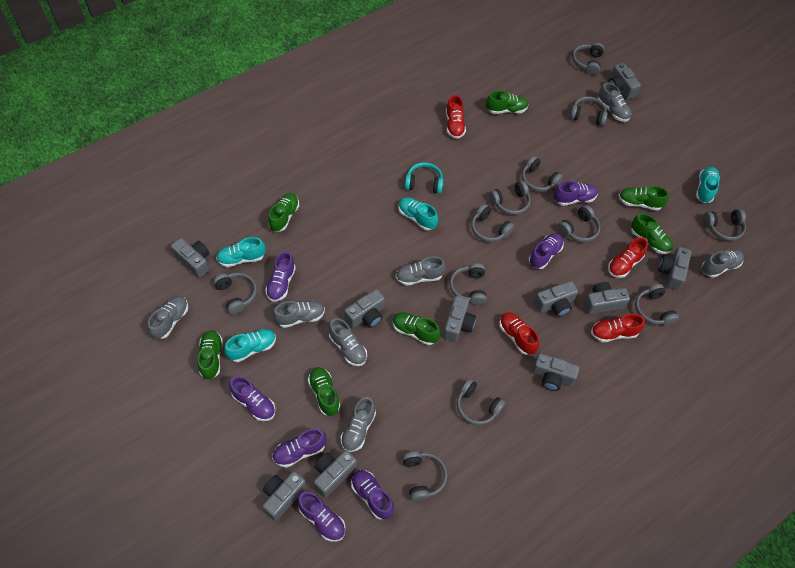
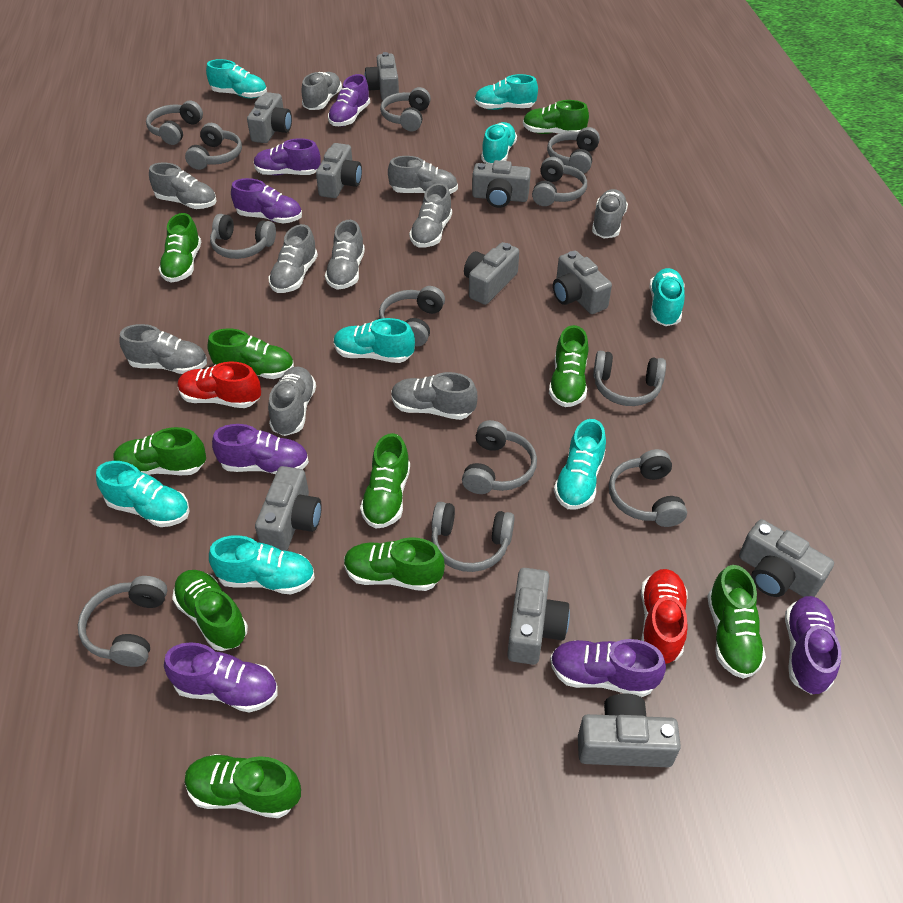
green shoe: [198,330,223,379] [268,193,299,232] [308,367,340,416] [392,312,441,345] [486,91,528,114] [618,186,669,211] [631,213,673,254] = 7 -> [114,427,206,475] [159,213,201,282] [172,570,248,651] [185,754,301,818] [207,328,294,379] [344,537,445,591] [360,433,410,529] [523,100,589,134] [549,325,589,407] [707,565,766,679] = 10
grey shoe: [148,296,188,339] [273,301,325,328] [329,318,367,366] [340,397,376,452] [395,256,446,286] [598,83,631,122] [702,249,744,278] = 7 -> [119,324,207,374] [149,162,217,209] [268,224,318,293] [268,366,316,436] [301,72,342,110] [325,220,365,290] [388,156,458,194] [391,372,478,420] [409,183,452,248] [592,189,628,239] = 10
red shoe: [446,95,466,139] [499,312,539,355] [591,314,645,342] [608,237,648,278] = 4 -> [178,361,261,408] [641,569,688,664] = 2
turquoise headphones: [405,162,443,194] = 1 -> none = 0
turquoise shoe: [216,237,266,267] [224,329,276,362] [398,197,438,230] [696,167,720,203] = 4 -> [96,461,189,527] [206,59,267,98] [209,535,315,594] [334,318,415,363] [474,74,538,110] [481,122,517,164] [554,419,606,509] [649,268,685,326] = 8

